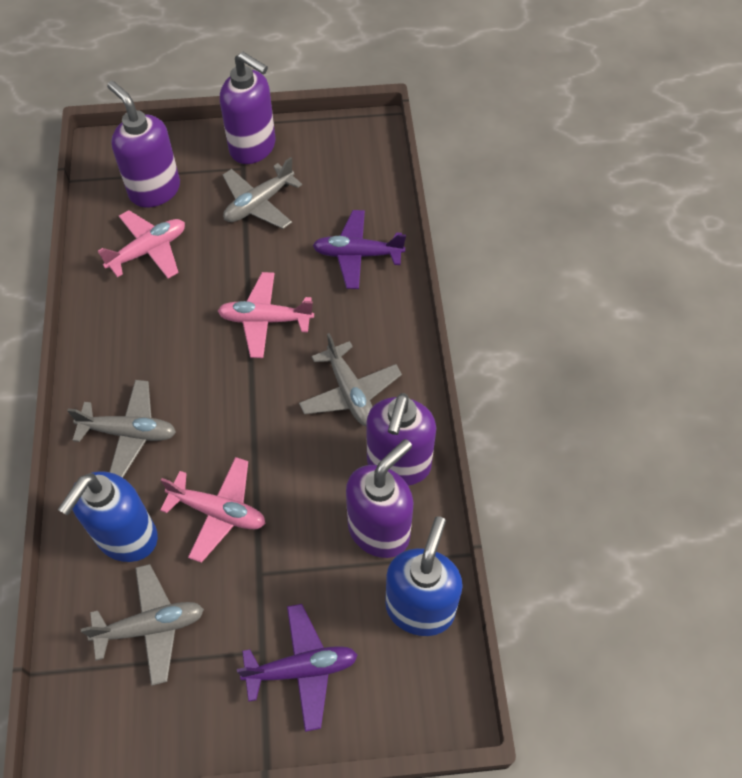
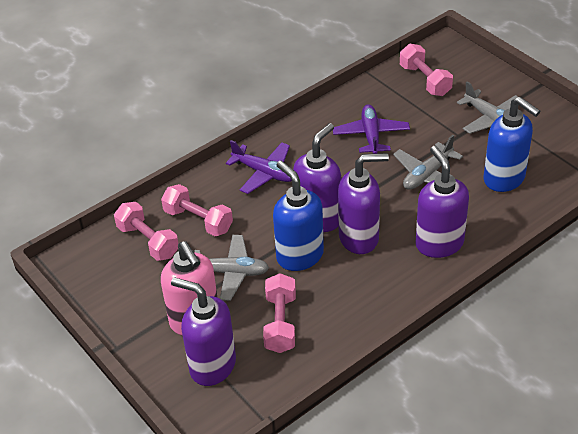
grey plane: [67,380,176,478] [81,564,204,686] [223,157,302,229] [299,333,402,426] = 4 -> [193,235,269,301] [393,135,463,190] [457,81,519,134] = 3
pink dumbbell: none = 0 -> [114,202,179,261] [161,184,233,236] [263,273,296,353] [400,44,453,96] = 4
pink plane: [98,210,185,279] [160,457,266,563] [218,272,314,358] = 3 -> none = 0
pink soap dispenser: none = 0 -> [161,241,218,336] = 1

